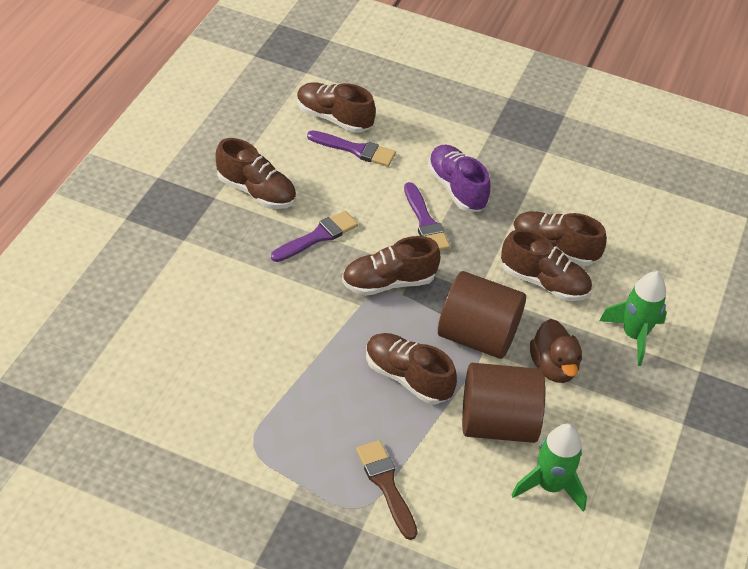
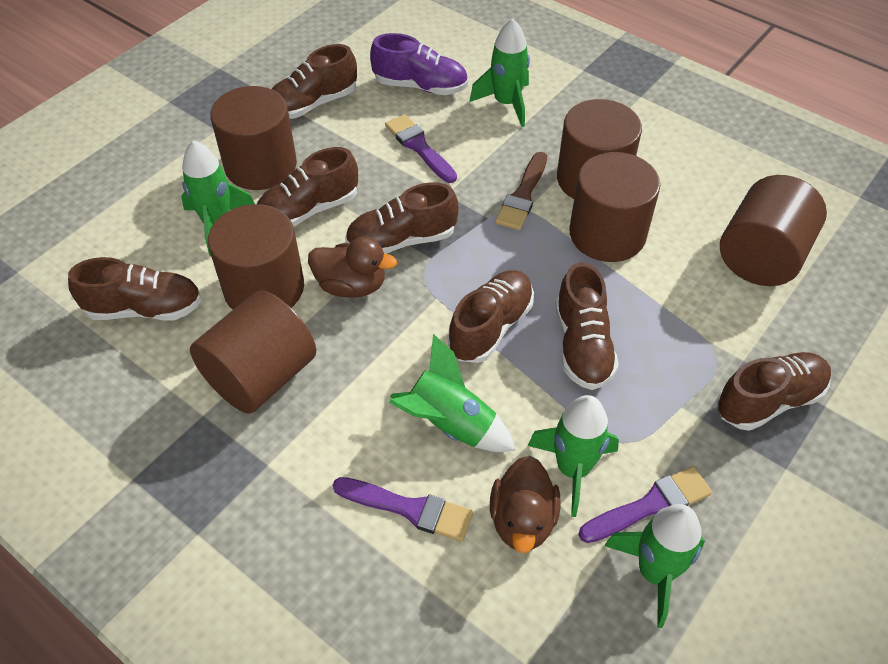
brown cylinder: [438,271,526,359] [462,363,545,443] = 2 -> [190,290,316,414] [208,204,304,310] [210,86,297,190] [557,99,642,199] [569,152,660,262] [720,175,827,286] = 6
brown duck: [530,319,582,383] = 1 -> [308,237,397,298] [490,456,561,553] = 2
brown shoe: [216,138,296,209] [297,82,376,133] [342,236,441,296] [366,333,457,404] [501,229,592,301] [512,211,607,266] = 6 -> [68,257,202,321] [257,147,358,227] [272,44,357,119] [345,182,459,254] [448,270,534,363] [555,262,618,390] [717,352,831,431] = 7
green rocket: [511,424,587,512] [599,271,667,366] = 2 -> [181,140,255,256] [389,334,515,452] [469,18,530,127] [528,395,619,517] [605,504,705,628] = 5

